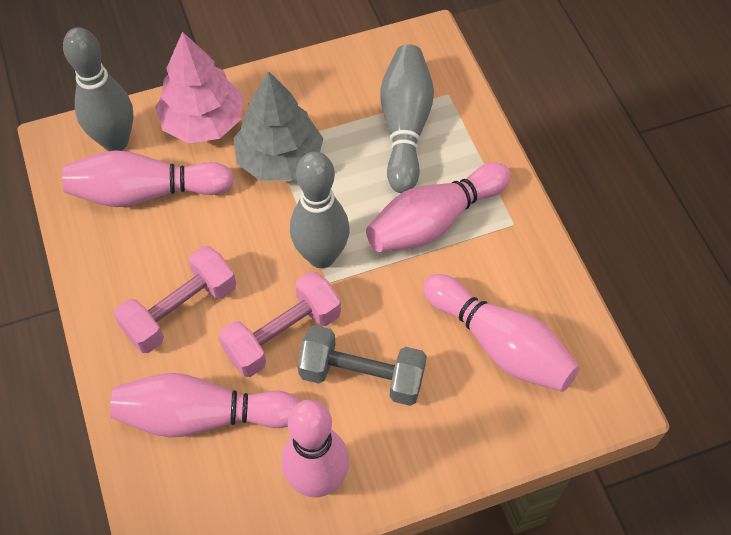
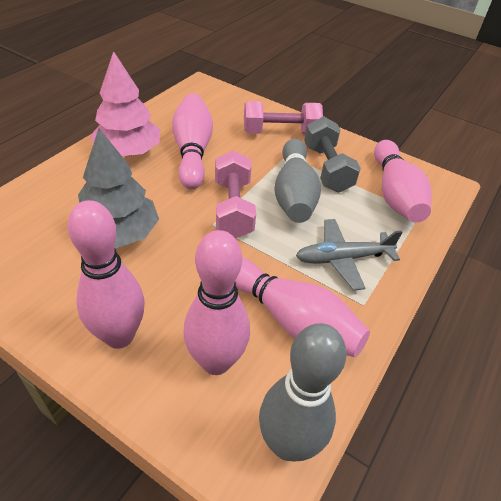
grey bowling pin: [63,27,134,151] [290,151,350,268] [380,44,434,193] = 3 -> [259,323,346,462] [274,139,321,223] = 2
grey plane: none = 0 -> [296,219,403,291] = 1

